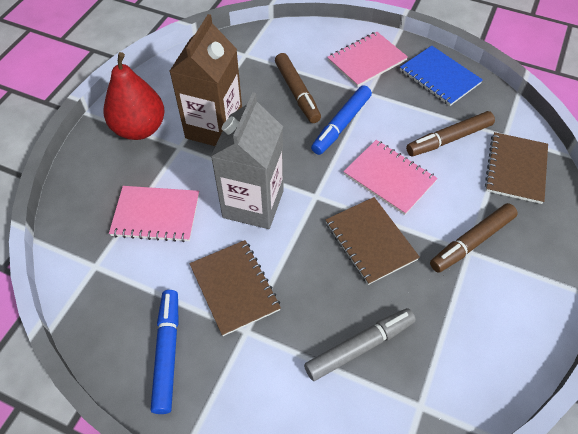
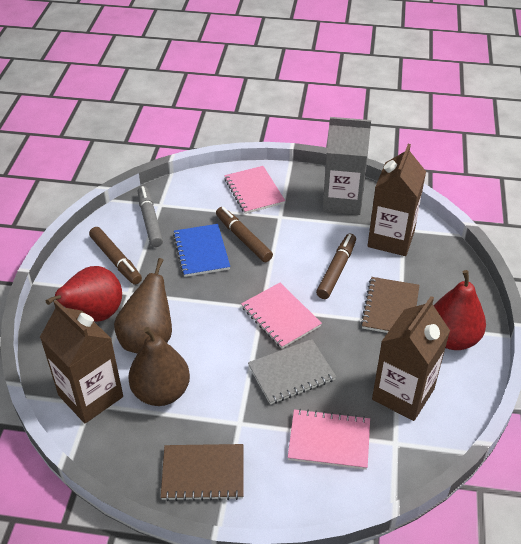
blue marker: [151,290,179,414] [311,85,372,155] = 2 -> none = 0
brown carton: [169,14,242,146] = 1 -> [40,300,123,423] [368,144,426,256] [372,296,450,421] = 3
brown notebook: [189,240,281,336] [326,197,420,285] [485,132,548,204] = 3 -> [161,444,244,501] [361,277,419,333] = 2
brown pear: none = 0 -> [114,258,172,353] [128,327,190,406] = 2
grey notebook: none = 0 -> [248,339,336,405] = 1
red pear: [104,52,165,140] = 1 -> [46,266,122,322] [434,270,486,350] = 2

